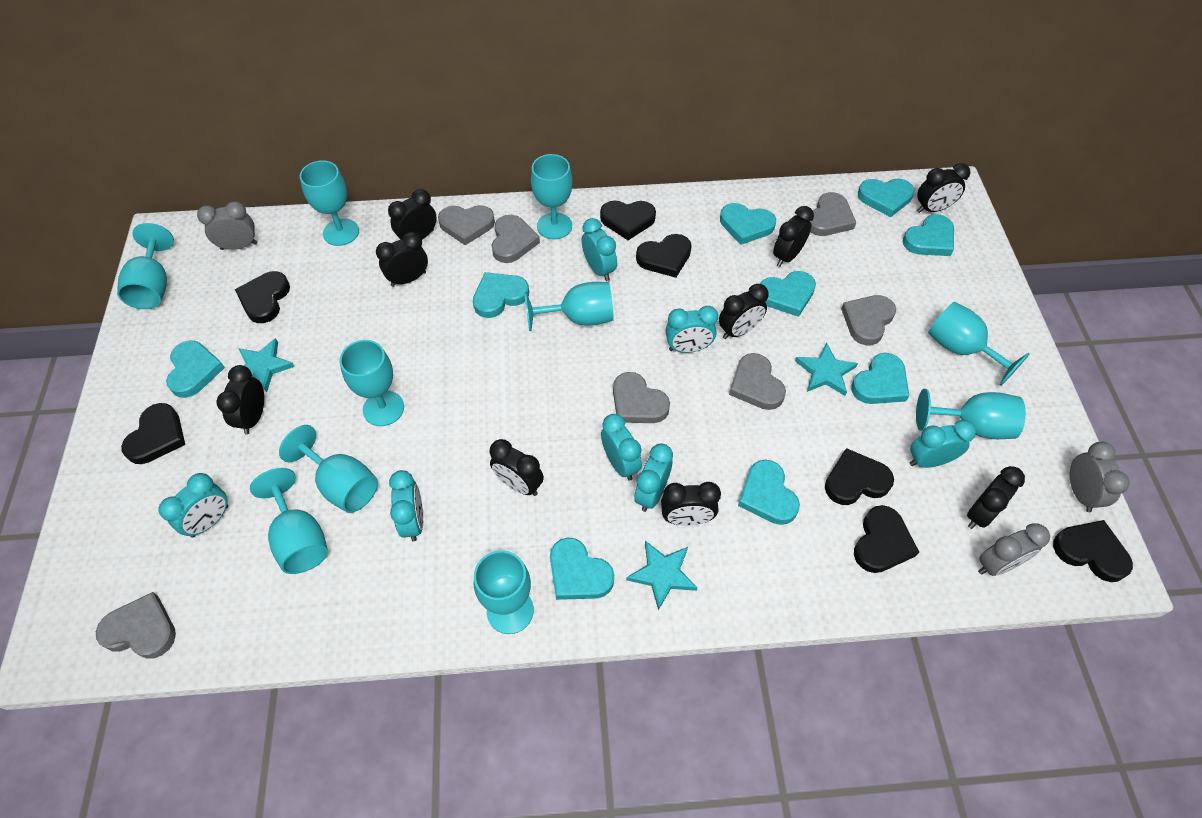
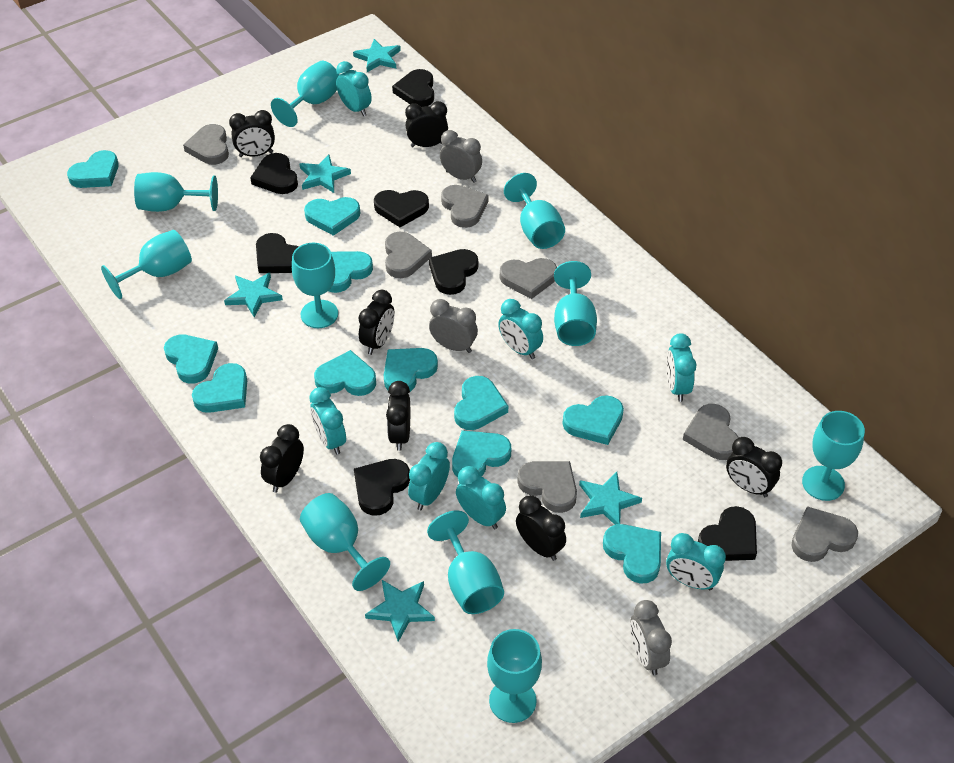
black clock: [216,365,264,434] [376,232,428,287] [388,189,437,240] [489,439,544,496] [661,482,721,526] [719,284,769,339] [773,206,814,267] [917,163,971,213] [967,466,1025,529] = 9 -> [229,110,275,157] [260,424,304,493] [358,290,394,355] [386,381,410,451] [405,101,448,147] [516,495,566,561] [726,437,782,497] = 7
turquoise heart: [166,340,225,398] [473,272,529,318] [550,538,614,600] [720,203,776,245] [738,460,800,525] [760,271,816,317] [851,353,909,404] [858,178,915,217] [903,214,954,256] = 9 -> [67,150,119,188] [164,335,218,384] [192,363,247,413] [304,197,360,236] [314,350,376,396] [328,251,373,293] [384,348,438,392] [452,430,511,477] [454,376,508,430] [562,395,624,445] [603,524,661,583] = 11
turquoise star: [238,338,295,392] [626,541,697,610] [795,343,858,396] = 3 -> [224,273,283,318] [299,154,351,193] [353,39,401,72] [365,580,435,642] [579,472,642,525] = 5

